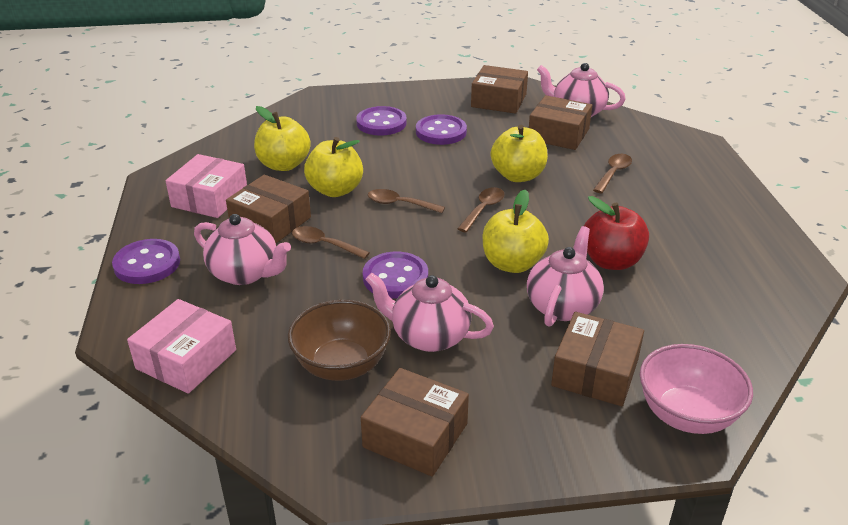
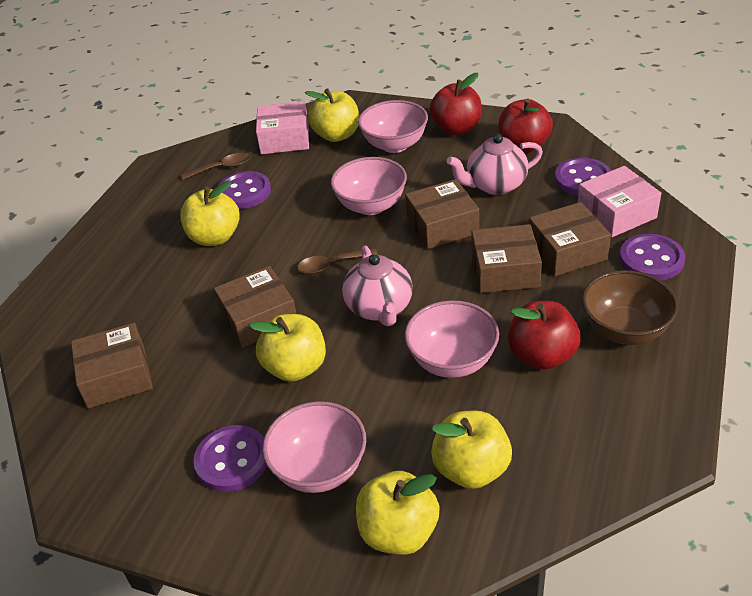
brown spoon: [292,226,370,259] [368,189,445,213] [457,187,504,232] [593,154,632,193] = 4 -> [181,153,250,180] [297,248,378,274] = 2
pink bowl: [640,344,753,434] = 1 -> [263,401,366,493] [331,157,407,215] [358,100,428,153] [405,300,499,378] = 4
pink teapot: [194,214,291,285] [366,273,494,352] [527,226,604,327] [537,63,625,117] = 4 -> [342,245,413,327] [447,134,543,195] = 2
red apple: [584,196,649,270] = 1 -> [430,73,482,135] [498,98,553,153] [508,301,581,370] = 3
yellow apple: [254,106,311,171] [304,137,363,197] [483,190,549,273] [491,125,548,182] = 4 -> [181,180,240,246] [249,314,326,382] [305,88,359,142] [356,471,440,555] [431,411,512,489] = 5

